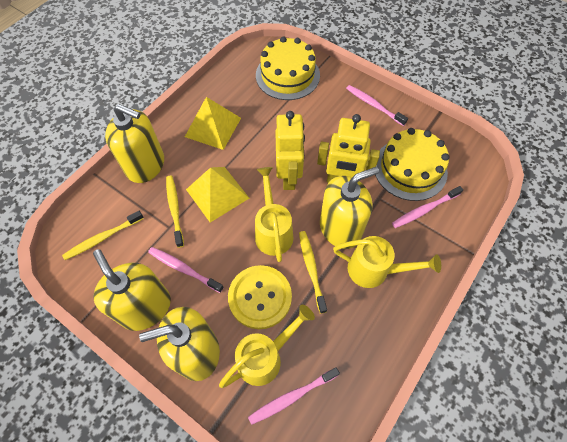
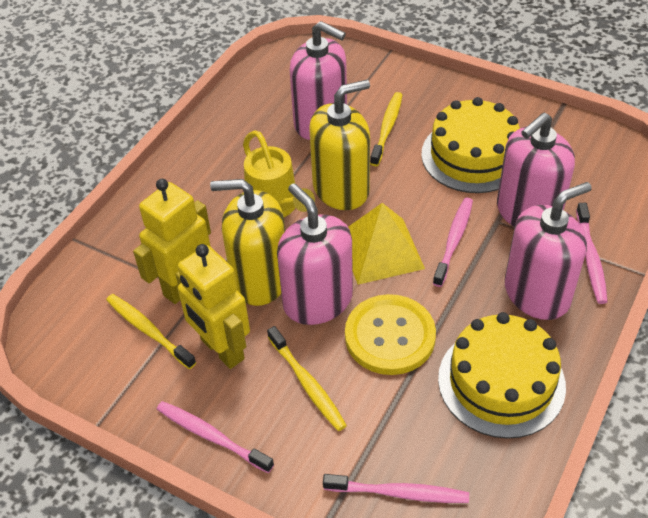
pink soap dispenser: none = 0 -> [277,183,353,325] [290,21,347,140] [497,112,575,227] [505,182,592,320] = 4
yellow pyramid: [185,97,241,150] [186,167,249,222] = 2 -> [348,203,425,285] = 1
yellow soap dispenser: [93,249,171,331] [105,104,164,183] [139,307,220,381] [320,167,379,249] = 4 -> [210,179,285,306] [309,80,370,210] = 2
yellow watering can: [219,305,315,388] [255,167,293,262] [333,236,441,288] = 3 -> [243,130,315,217] = 1

